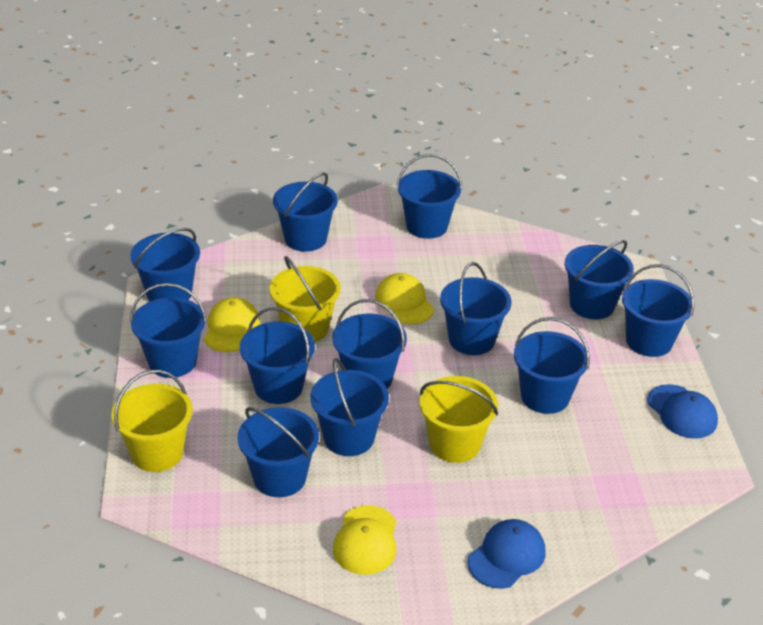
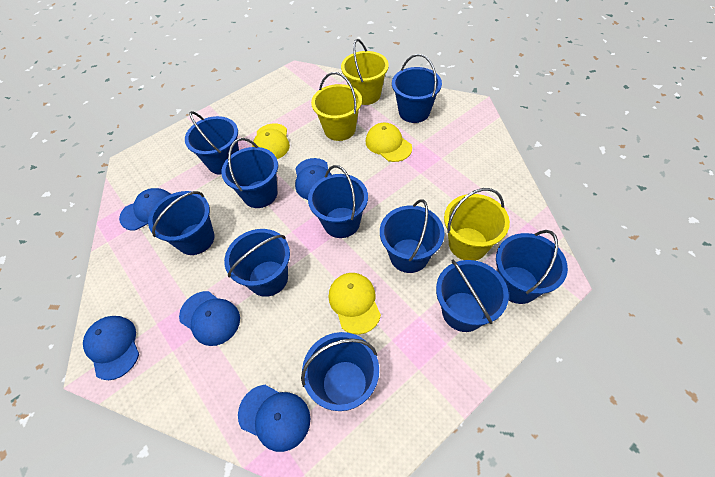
blue bucket: [130,228,200,301] [130,283,207,378] [237,407,319,497] [240,307,315,404] [273,172,338,252] [311,358,389,456] [333,299,407,389] [396,154,462,239] [440,262,511,355] [514,317,590,414] [565,240,634,319] [622,264,694,357] = 12 -> [148,191,214,255] [185,111,239,175] [221,138,278,208] [224,229,290,297] [301,332,379,411] [308,165,368,238] [380,199,445,273] [392,54,442,123] [436,260,509,332] [496,230,568,304] = 10
blue cap: [467,519,545,589] [647,384,718,439] = 2 -> [83,316,139,380] [119,188,171,231] [179,291,240,346] [238,385,310,452] [295,158,332,200] = 5

